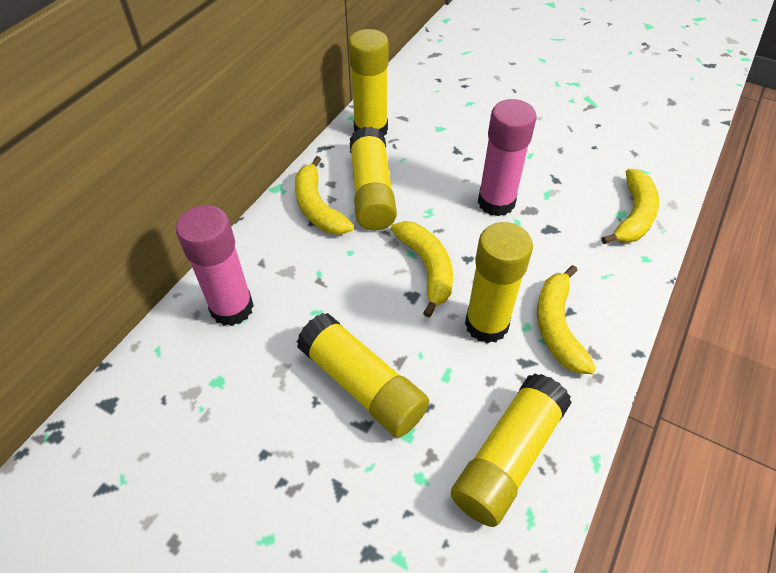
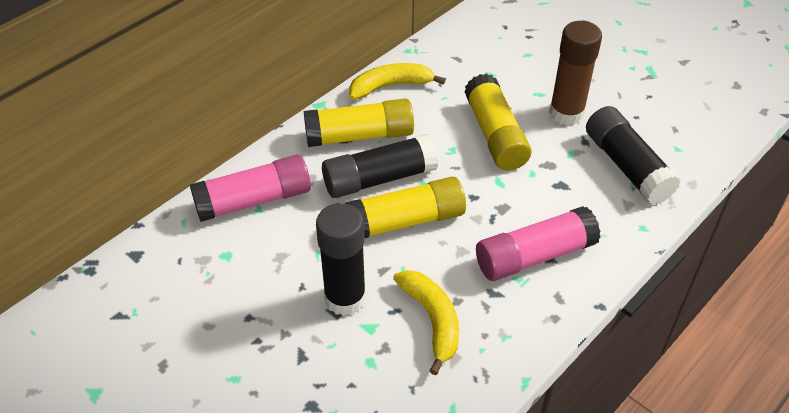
black glue stick: none = 0 -> [316,203,366,316] [322,134,439,198] [586,106,681,205] = 3
brown glue stick: none = 0 -> [549,21,602,126] = 1
yellow banana: [295,156,354,235] [391,221,453,318] [537,265,596,374] [601,168,659,244] = 4 -> [349,63,446,100] [393,270,459,375] = 2
yellow glue stick: [297,313,429,438] [349,29,389,136] [350,127,397,231] [451,373,572,527] [465,222,533,343] = 5 -> [304,98,414,147] [345,177,466,238] [464,73,532,170] = 3

